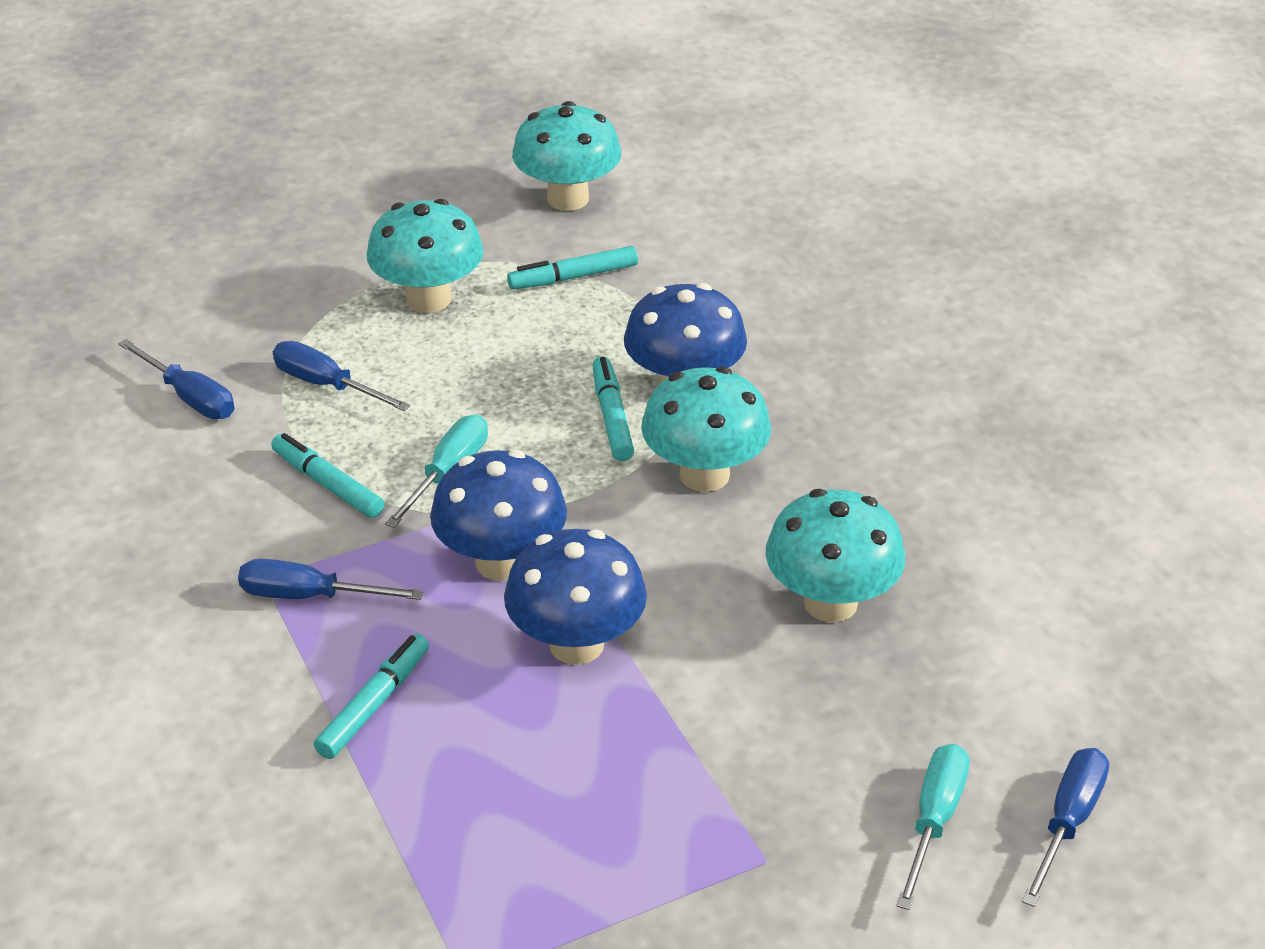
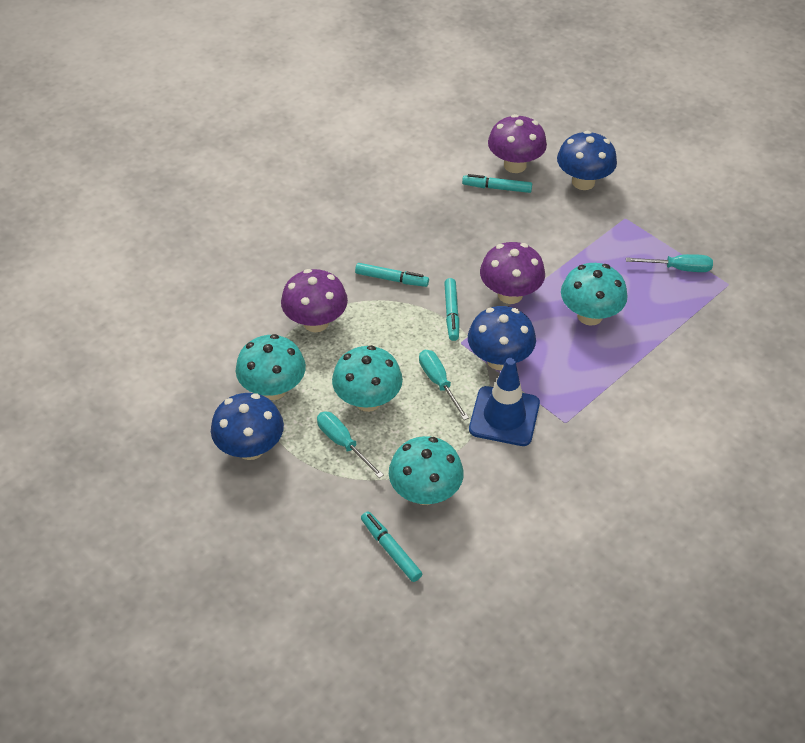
blue screwdriver: [118,339,235,419] [238,559,423,600] [273,341,410,411] [1022,748,1109,907] = 4 -> none = 0
blue traffic cone: none = 0 -> [469,358,540,446] = 1
purple mushroom: none = 0 -> [281,269,348,332] [480,242,545,304] [488,114,547,173] = 3
turquoise screwdriver: [385,415,488,528] [896,744,970,910] = 2 -> [317,412,384,478] [419,350,469,420] [626,254,713,272] = 3

